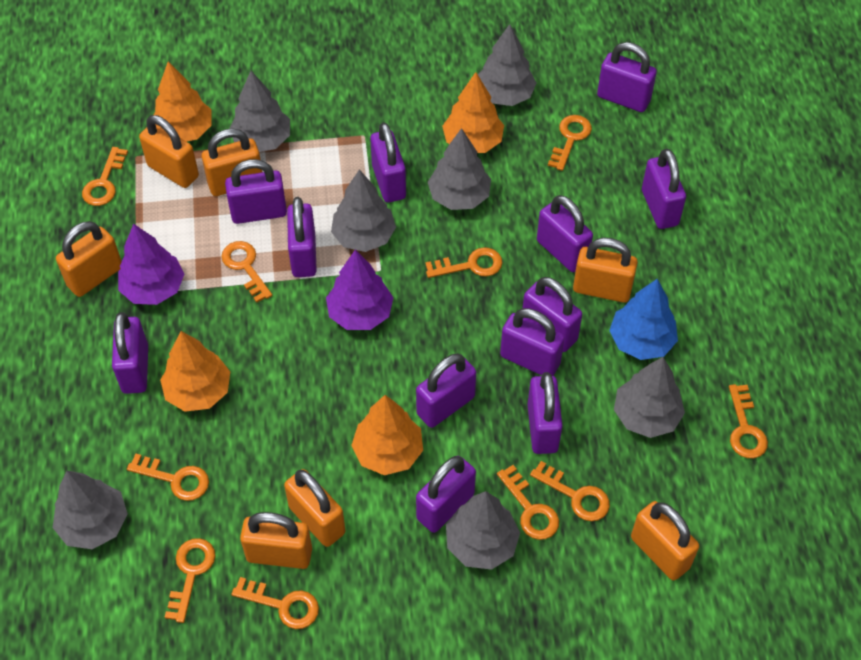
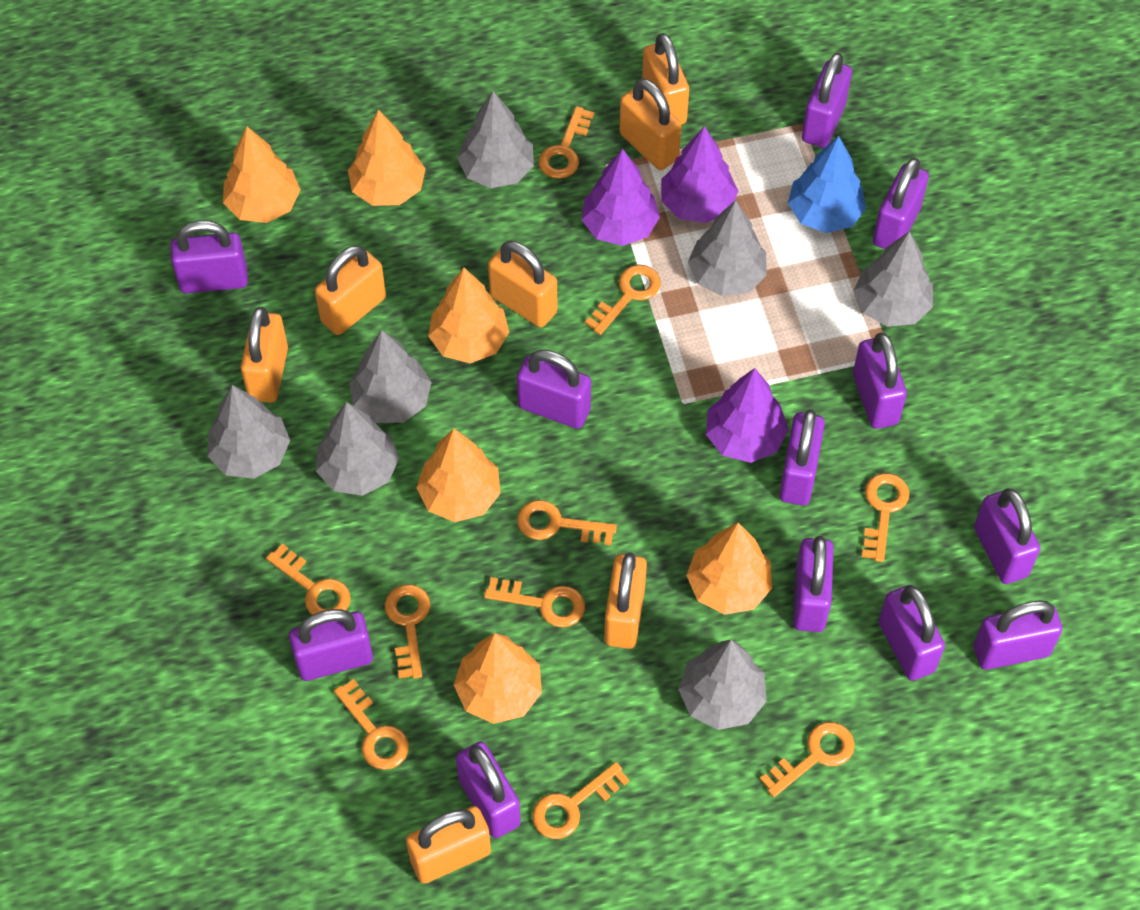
orange tree: [154,61,212,142] [160,331,230,412] [351,395,423,475] [442,72,504,153] = 4 -> [223,127,301,223] [348,110,426,206] [416,428,500,522] [428,268,509,363] [454,633,542,724] [686,523,772,615] = 6
purple tree: [118,224,184,305] [326,250,393,330] = 2 -> [581,149,660,246] [661,126,738,223] [706,368,789,463] = 3

